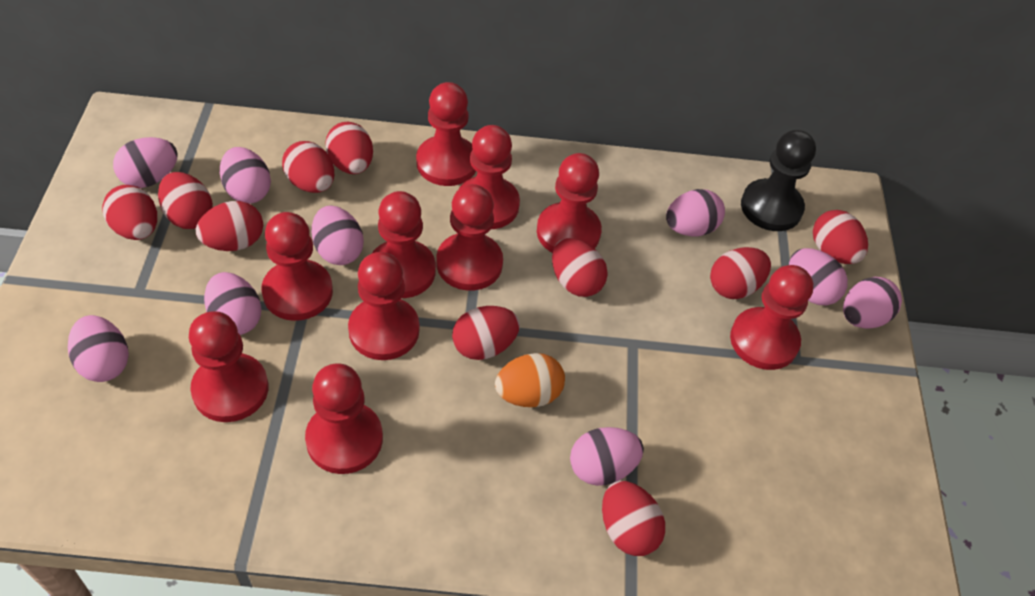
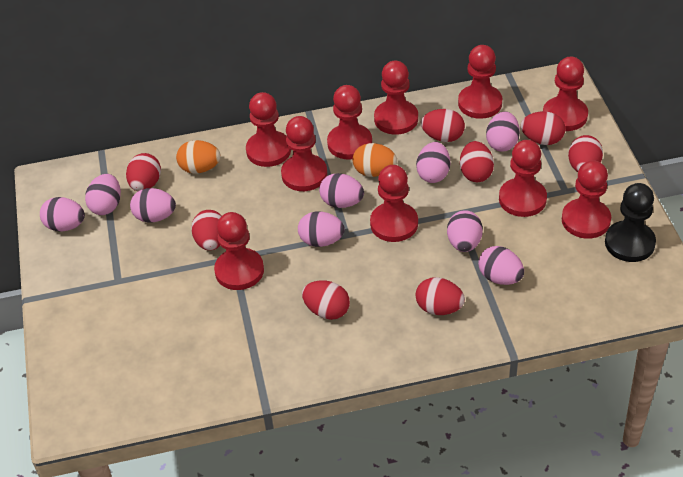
orange egg: [495,353,565,407] = 1 -> [176,140,221,174] [353,143,397,177] = 2
red egg: [102,185,157,240] [158,172,213,229] [196,201,263,251] [282,141,334,193] [325,122,373,174] [452,306,520,360] [552,238,607,297] [602,481,665,556] [710,247,771,299] [813,210,868,264] = 10 -> [126,153,161,191] [191,210,222,250] [302,280,350,320] [415,277,465,315] [421,109,465,142] [460,141,494,182] [521,111,565,145] [568,135,603,172] = 8

